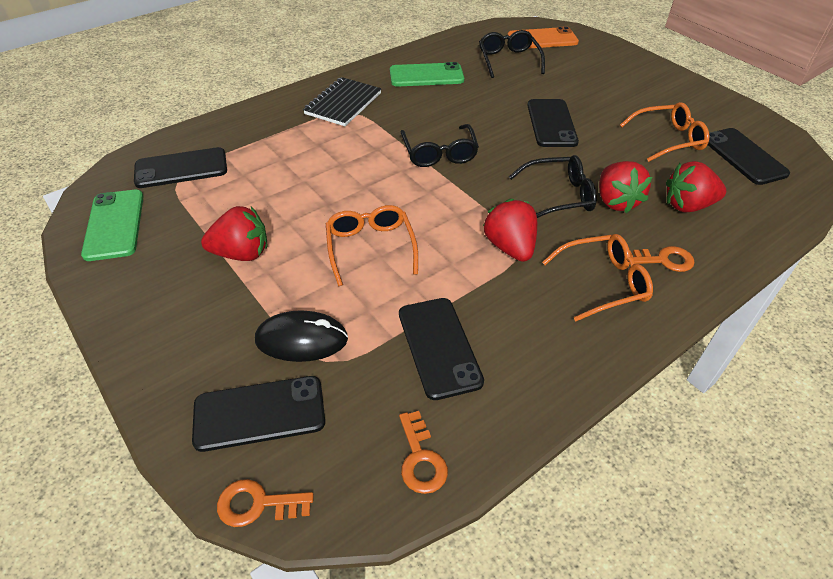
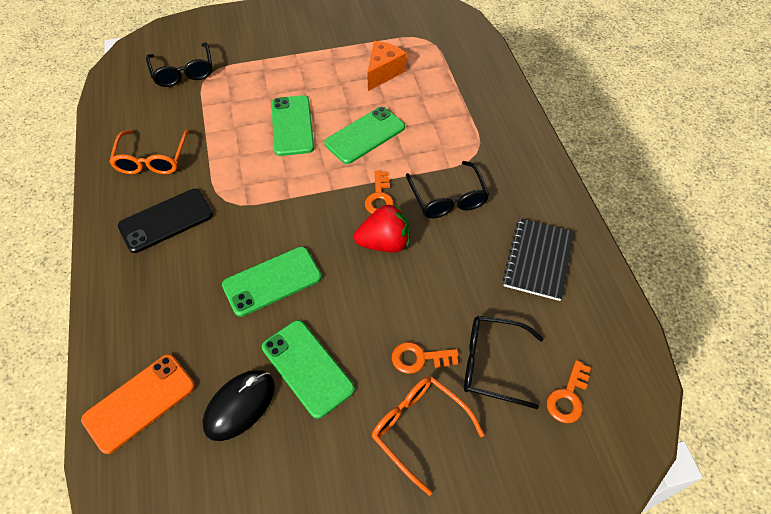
black phone: [134,147,227,188] [192,376,325,452] [399,298,484,400] [527,99,579,147] [708,128,790,185] = 5 -> [118,189,213,253] = 1
green phone: [81,190,144,261] [390,62,464,87] = 2 -> [222,247,322,317] [262,320,355,419] [271,95,314,156] [324,107,405,164] = 4
orange cheese: none = 0 -> [367,41,407,91] = 1
orange glasses: [326,205,418,286] [542,234,653,321] [620,102,709,162] = 3 -> [109,130,190,174] [372,376,484,496] = 2
red strawberry: [201,206,267,261] [483,199,537,262] [599,161,652,213] [666,161,726,213] = 4 -> [354,204,410,253] = 1

